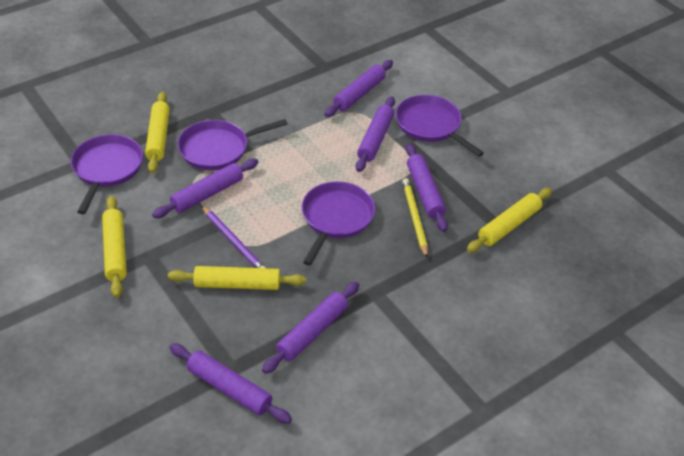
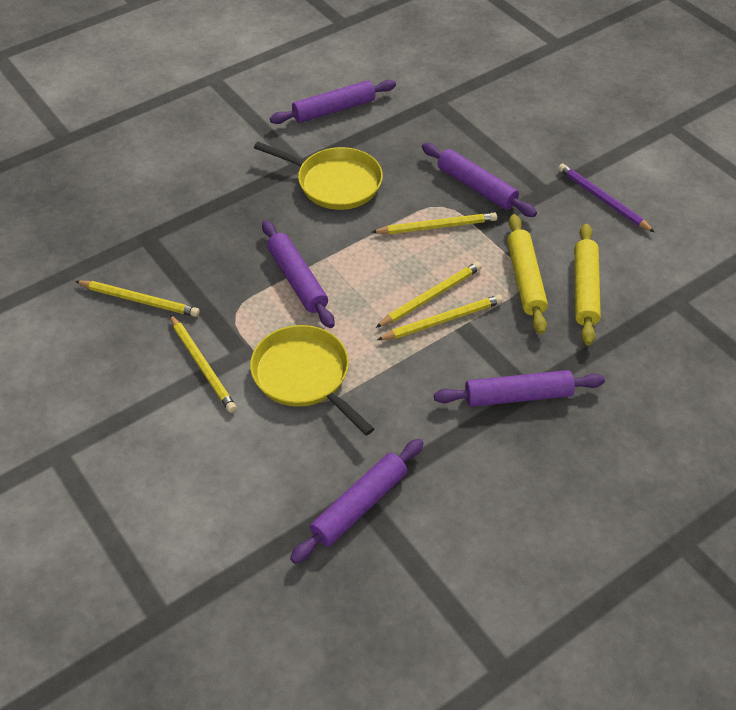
purple pan: [71,134,143,214] [178,119,288,170] [302,181,375,266] [396,95,484,157] = 4 -> none = 0
purple rolling pin: [152,159,258,218] [169,343,292,424] [262,282,359,374] [324,60,393,117] [356,96,395,172] [406,143,448,232] = 6 -> [262,220,334,328] [270,80,396,124] [290,439,424,564] [422,143,537,217] [434,370,605,407] = 5
yellow pan: none = 0 -> [250,325,374,436] [254,142,383,210] = 2
yellow pencil: [402,178,428,258] = 1 -> [75,281,200,317] [170,314,237,413] [372,212,497,234] [376,262,482,328] [377,295,503,340] = 5
yellow rolling pin: [102,196,127,298] [145,92,170,173] [168,266,306,290] [467,188,552,253] = 4 -> [507,214,548,334] [574,224,601,345] = 2

